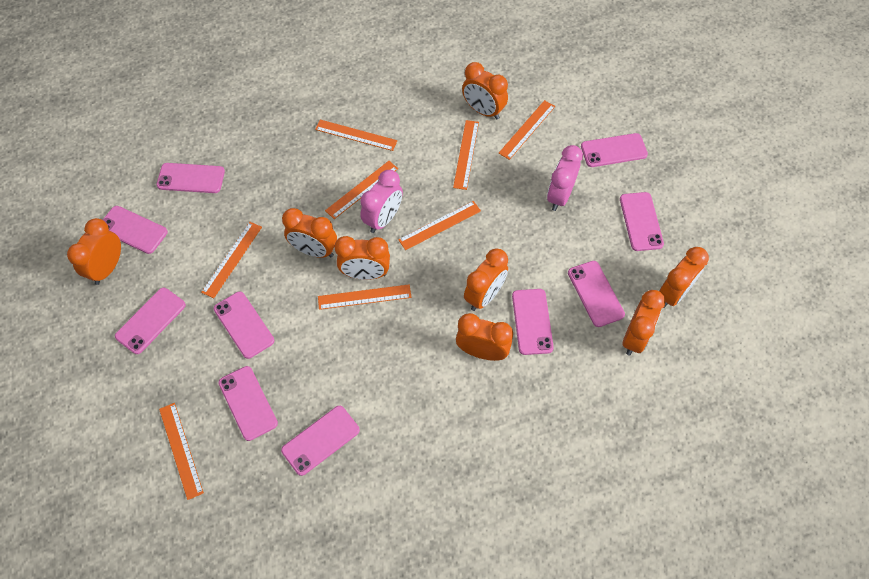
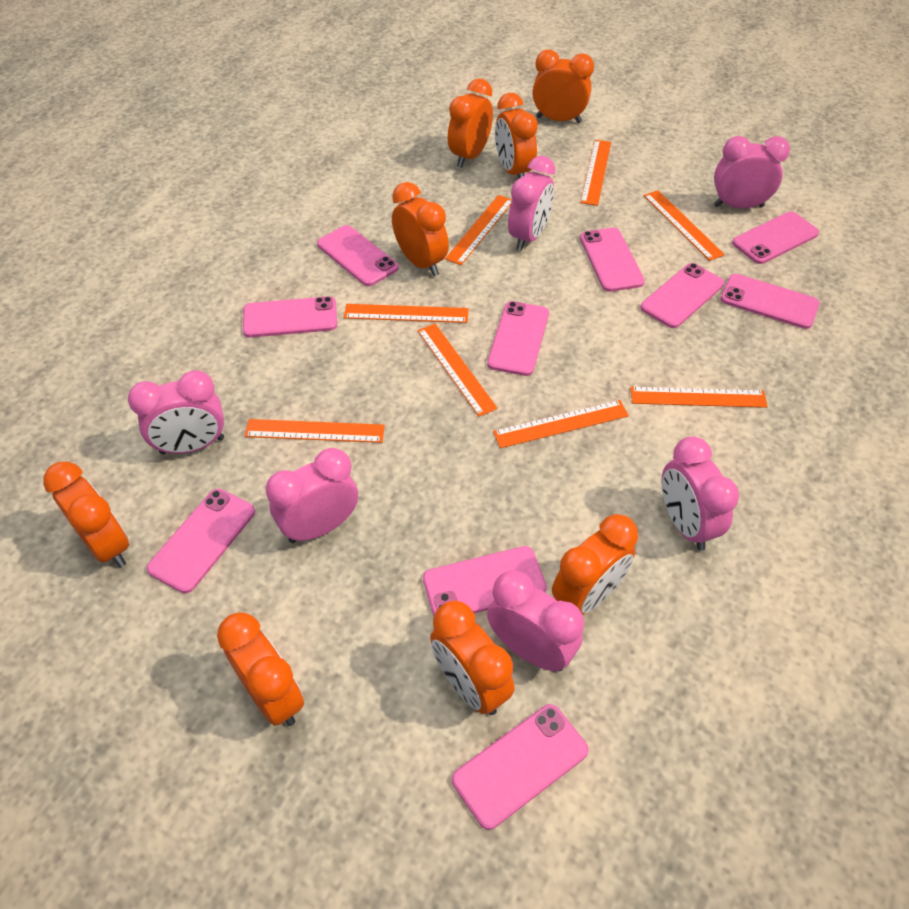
pink clock: [360,170,403,233] [547,145,583,211] = 2 -> [128,370,224,454] [266,448,358,543] [487,570,584,671] [508,156,555,251] [661,436,739,551] [713,136,790,209] = 6

